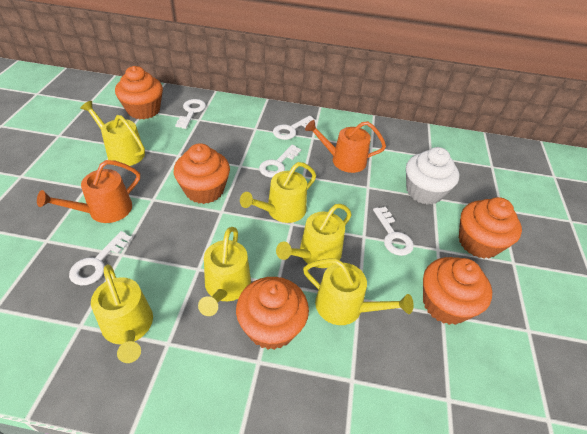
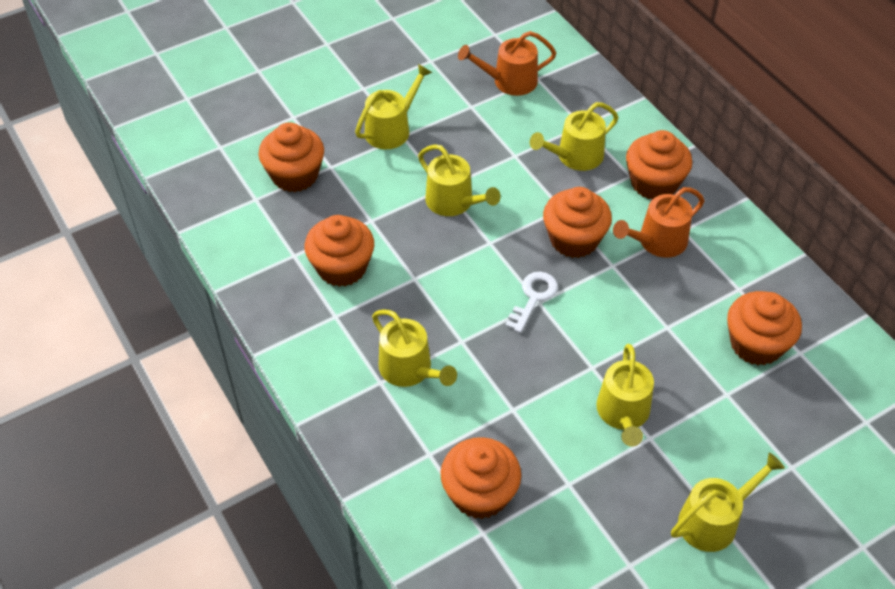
orange cupcake: [115,66,163,119] [174,143,230,204] [236,277,309,350] [423,257,492,325] [459,197,522,259] = 5 -> [259,122,324,192] [304,215,374,287] [441,437,521,519] [543,187,612,258] [626,130,692,199] [727,291,802,365] = 6
white cupcake: [406,147,459,205] = 1 -> none = 0
white key: [69,231,133,285] [175,99,206,129] [259,145,301,177] [273,116,317,140] [373,207,414,256] = 5 -> [505,272,558,333] = 1

